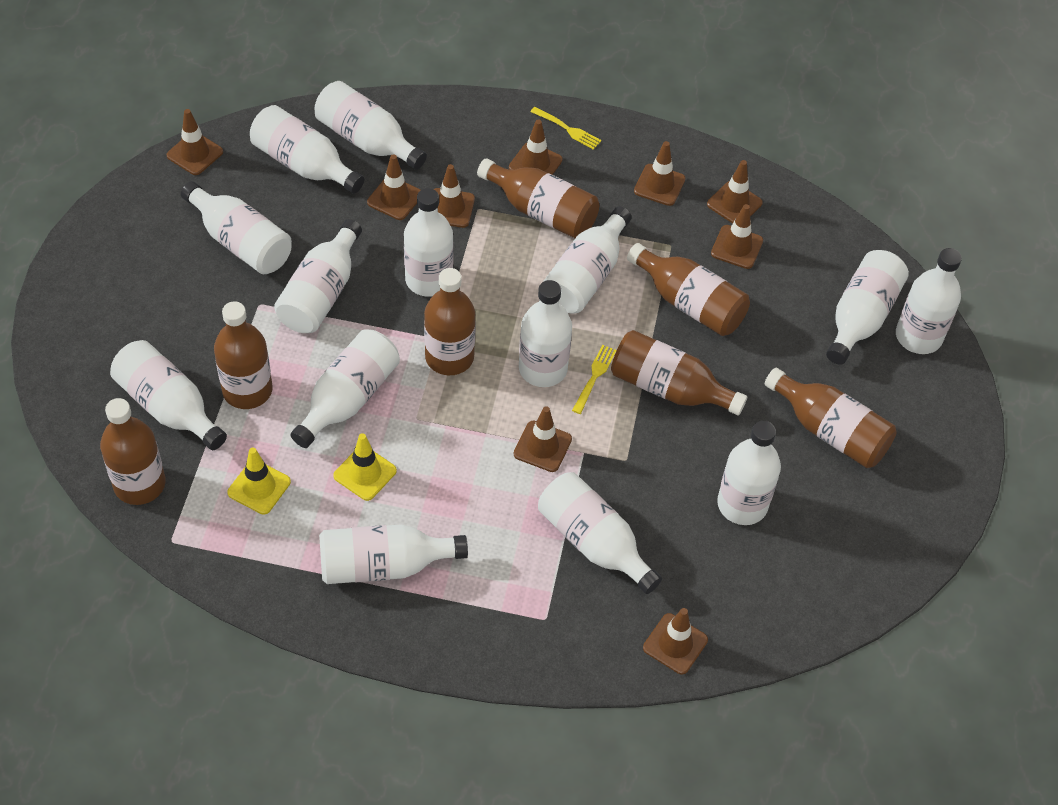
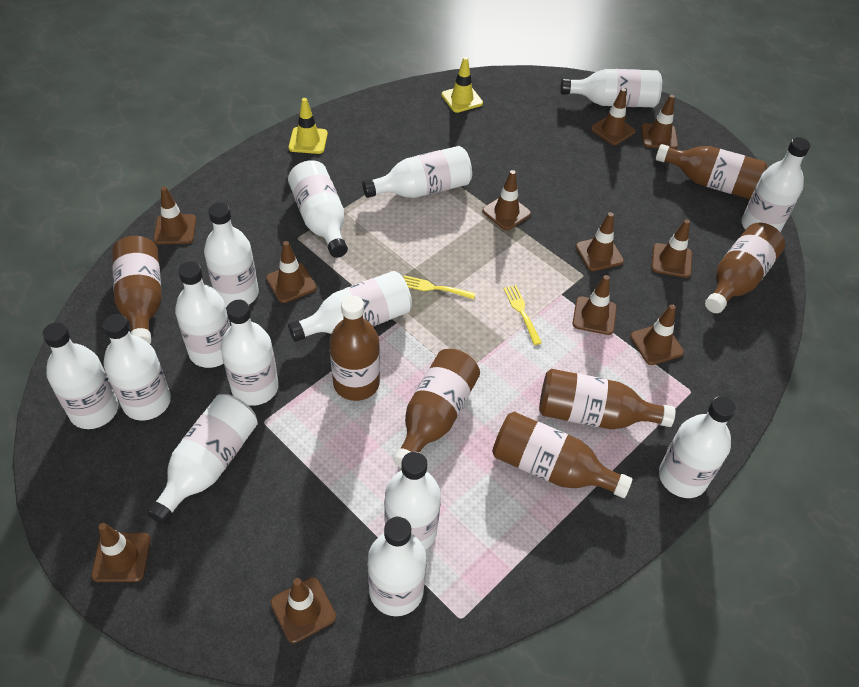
brown traffic cone: [167,109,223,175] [367,154,421,220] [434,164,475,228] [509,120,563,175] [514,406,572,472] [634,141,685,206] [643,608,708,675] [707,160,763,224] [711,204,763,269] = 9 -> [91,523,151,582] [153,187,196,244] [266,241,317,303] [271,577,336,643] [482,170,531,230] [573,275,617,335] [576,212,624,271] [591,88,636,145] [630,304,684,365] [641,95,678,149] [651,219,692,278] = 11

